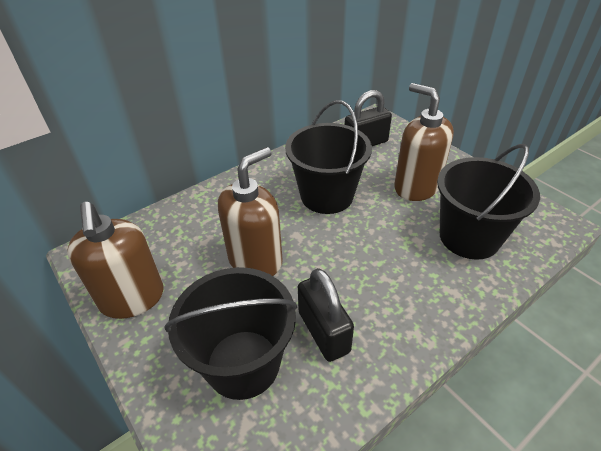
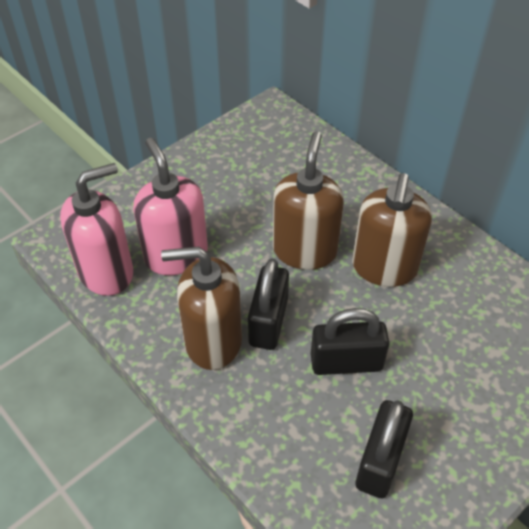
black bucket: [164,267,297,400] [285,100,372,214] [437,144,540,260] = 3 -> none = 0
black padlock: [298,268,354,362] [344,90,392,146] = 2 -> [248,258,289,350] [311,308,389,375] [356,400,413,498] = 3
pink soap dispenser: none = 0 -> [60,163,133,296] [133,138,208,275] = 2

